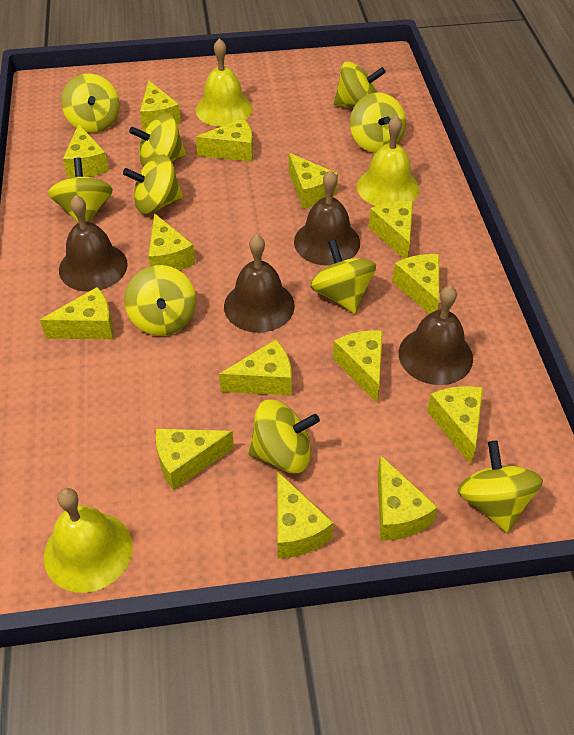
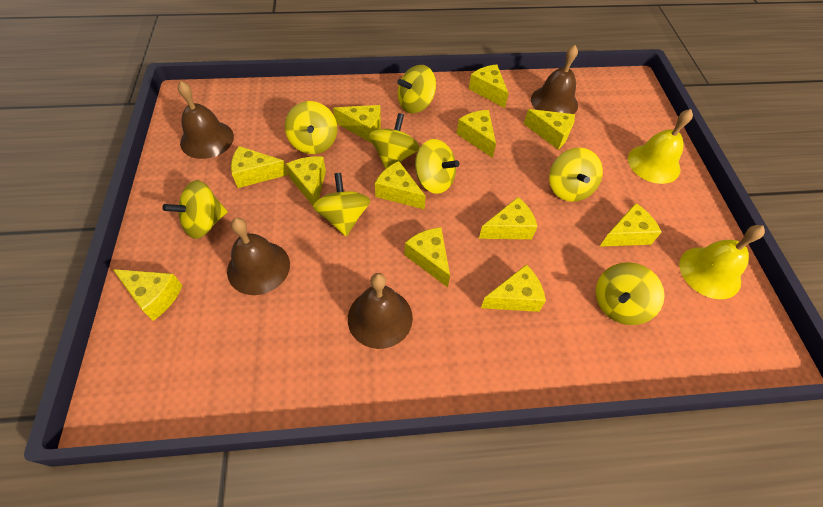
yellow bell: [44,488,133,593] [196,38,253,127] [357,115,419,206] = 3 -> [628,109,693,184] [679,225,765,299] = 2
yellow cheese: [40,287,114,339] [63,124,109,178] [140,80,181,130] [148,213,195,271] [156,428,234,490] [196,118,253,162] [219,339,292,396] [277,471,334,559] [289,153,338,208] [333,330,383,403] [369,201,413,259] [378,455,438,541] [392,254,439,314] [427,386,483,464] = 14 -> [113,269,183,321] [231,146,288,188] [286,156,326,206] [333,105,381,143] [375,161,426,210] [405,227,450,287] [457,110,496,158] [469,64,509,108] [479,197,538,239] [481,264,546,312] [524,109,575,149] [599,203,662,247] = 12
yellow spinning top: [48,158,113,223] [61,73,120,133] [123,154,183,214] [124,265,196,336] [129,113,186,167] [248,399,320,473] [310,240,376,314] [334,62,386,108] [350,93,406,153] [458,441,543,533] = 10 -> [162,180,228,239] [285,101,337,154] [313,173,370,236] [369,113,420,169] [397,65,436,113] [415,139,459,194] [549,147,603,202] [596,262,665,325] = 8

